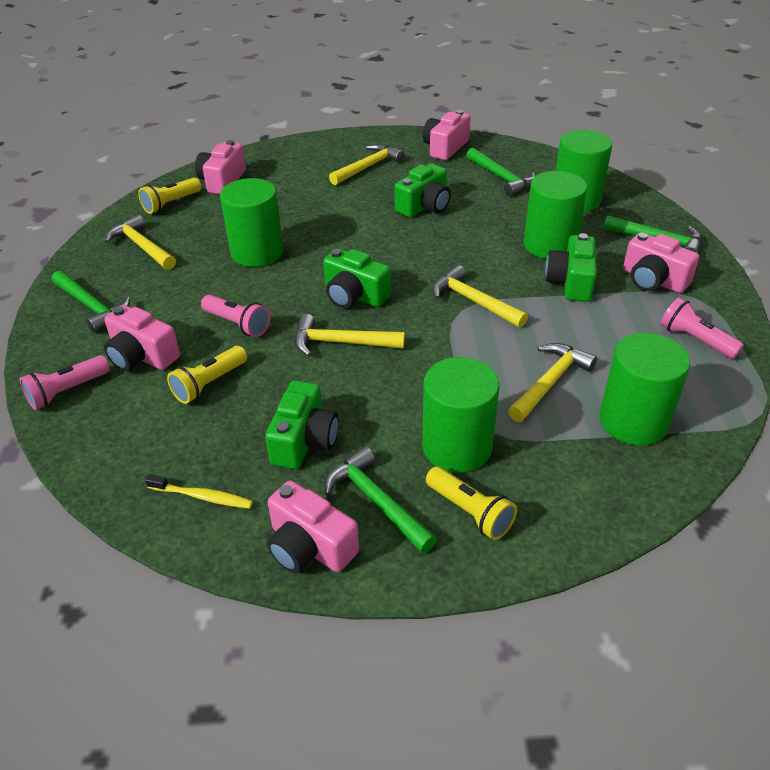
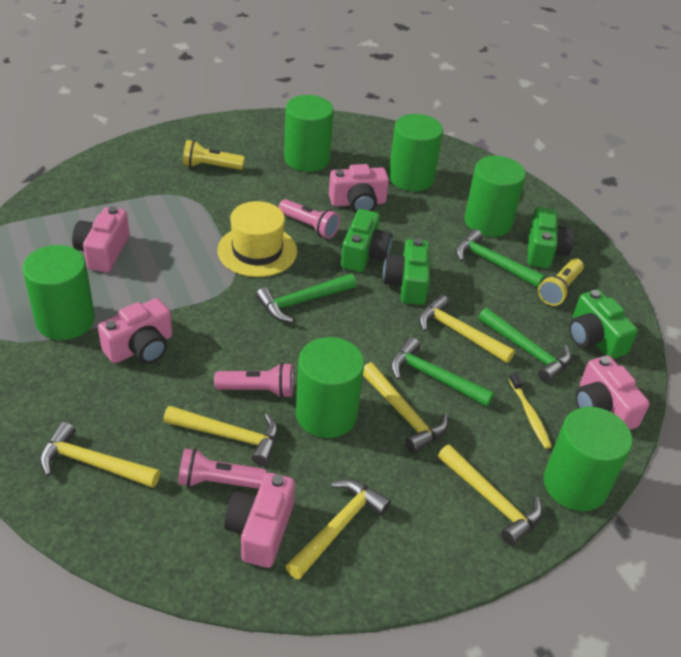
green cylinder: [220,178,283,267] [422,357,499,473] [524,171,588,259] [556,130,612,212] [599,333,690,446] = 5 -> [22,245,95,340] [284,95,334,172] [296,337,364,438] [388,114,443,191] [464,156,526,237] [544,407,633,511] = 6
yellow flashlight: [138,178,201,214] [167,346,247,404] [426,466,517,540] = 3 -> [183,140,245,170] [538,258,584,306] = 2
yellow hammer: [105,214,176,270] [295,314,405,356] [329,144,404,185] [432,265,528,328] [508,343,597,422] = 5 -> [40,422,160,488] [164,406,279,466] [285,479,391,580] [363,362,448,453] [419,294,515,363] [438,444,543,546] = 6
yellow hat: none = 0 -> [217,201,297,277] = 1

